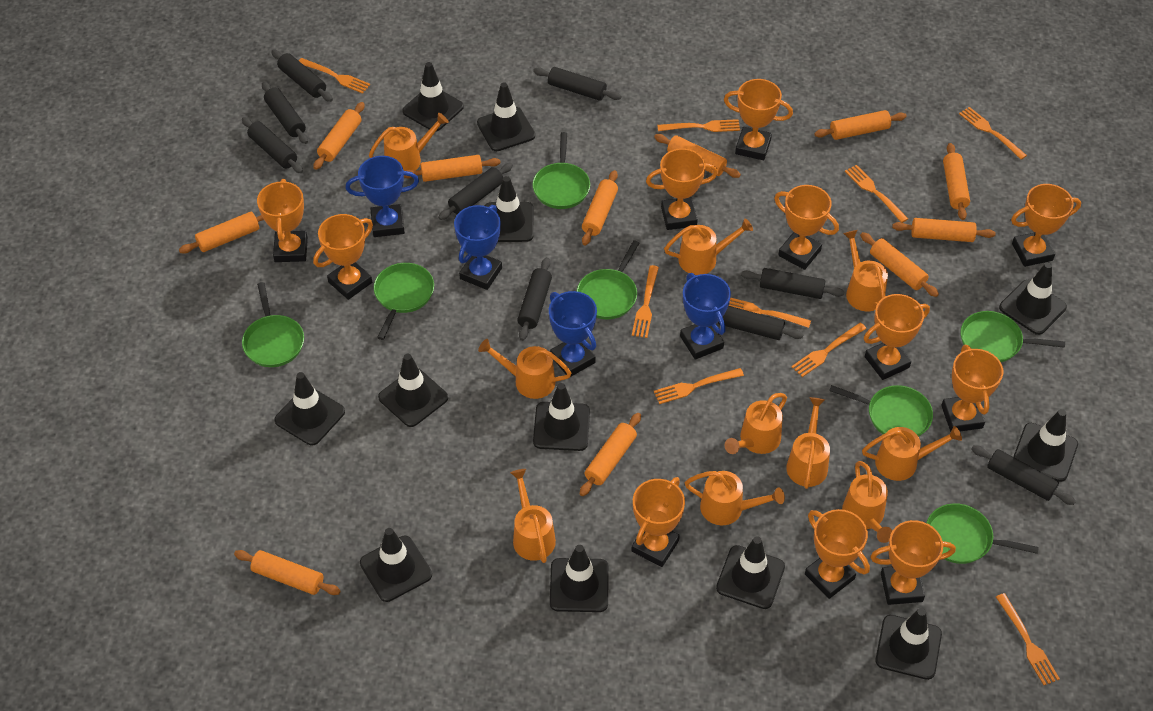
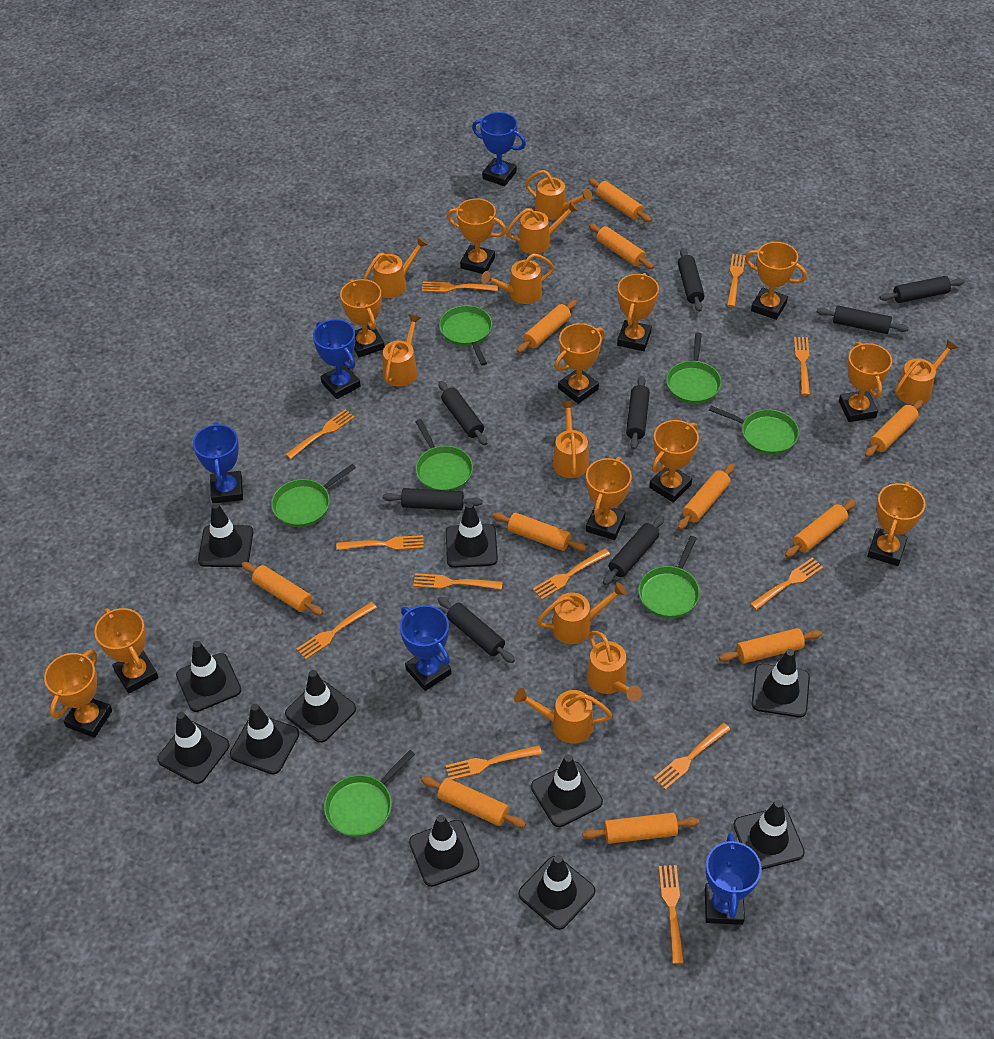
black rolling pin: [242,117,303,173] [262,82,308,144] [271,50,333,102] [438,163,513,220] [517,257,552,341] [533,67,622,101] [718,306,804,340] [741,268,845,299] [971,445,1076,505] = 9 -> [383,488,483,511] [438,381,487,445] [438,597,515,663] [603,516,664,585] [626,376,650,450] [678,248,705,312] [817,306,909,334] [880,276,964,303] = 8
black traffic cone: [274,372,345,445] [360,528,432,602] [378,354,448,427] [402,62,464,132] [477,82,535,151] [485,176,534,242] [533,383,590,451] [550,545,609,612] [716,536,785,609] [876,608,942,680] [999,262,1067,335] [1013,409,1078,482] = 12 -> [157,712,230,784] [176,641,241,712] [198,503,253,567] [230,704,299,774] [285,670,356,743] [409,815,479,887] [446,502,498,568] [518,855,595,930] [531,754,603,827] [733,800,805,870] [752,649,810,718] = 11
blue trophy: [346,156,419,237] [454,205,502,290] [549,291,597,377] [680,273,731,359] = 4 -> [193,422,243,503] [313,319,361,399] [400,605,452,691] [472,112,526,186] [705,833,762,925] = 5
orange fork: [299,58,370,94] [632,265,659,338] [654,368,744,404] [657,119,740,132] [729,297,811,328] [791,323,866,377] [845,165,908,223] [959,107,1027,160] [996,593,1060,685] = 9 -> [285,409,355,459] [297,602,377,659] [336,535,424,550] [413,573,503,590] [422,282,498,292] [445,745,542,780] [533,548,610,599] [653,723,730,790] [659,865,684,964] [727,254,746,307] [750,558,823,610] [794,337,810,395] = 12

